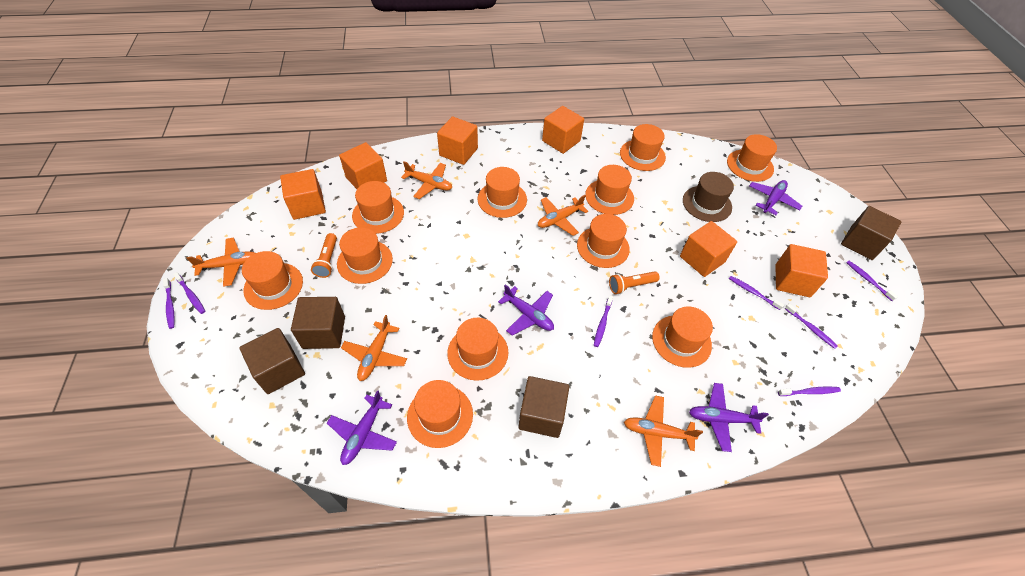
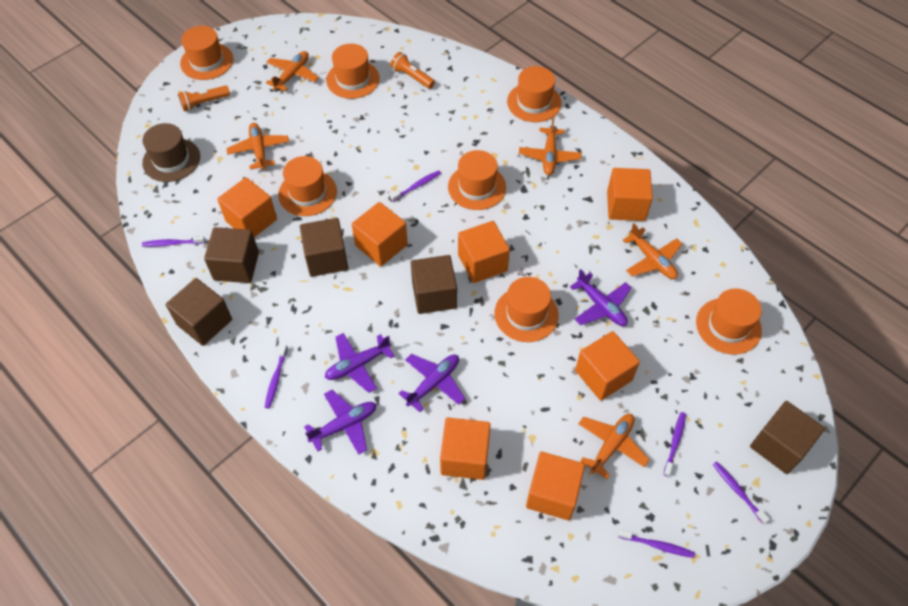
brown cube: [239,328,305,394] [291,297,345,349] [518,376,569,438] [841,206,901,260] = 4 -> [166,278,232,346] [204,227,259,283] [300,218,348,277] [411,255,457,314] [750,401,825,474] = 5
orange cube: [280,169,326,220] [339,142,387,189] [437,117,478,165] [542,106,584,154] [680,221,737,277] [775,244,828,297] = 6 -> [217,177,277,237] [352,202,408,266] [440,417,491,480] [458,221,510,283] [526,452,585,520] [575,331,640,401] [607,168,653,221] = 7
orange hat: [242,251,303,310] [337,227,393,284] [352,181,404,234] [407,380,473,448] [447,318,508,381] [478,167,527,218] [577,214,630,268] [585,165,634,215] [620,124,666,171] [652,306,713,368] [727,134,777,182] = 11 -> [180,26,233,80] [278,156,337,216] [326,44,380,99] [448,150,506,210] [494,277,559,342] [507,66,561,122] [696,289,762,354] = 7
purple toothbrush: [163,278,175,329] [173,272,205,314] [594,295,613,347] [729,276,784,310] [778,386,841,396] [785,303,838,349] [846,261,898,301] = 7 -> [142,236,205,247] [265,344,288,409] [390,170,441,202] [618,530,695,558] [663,412,686,477] [713,461,770,524] = 6

